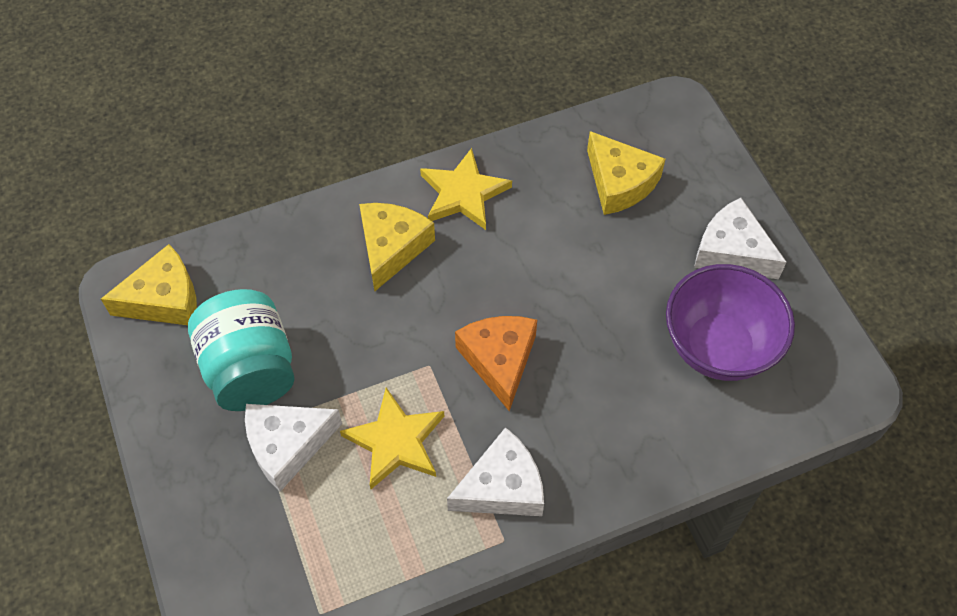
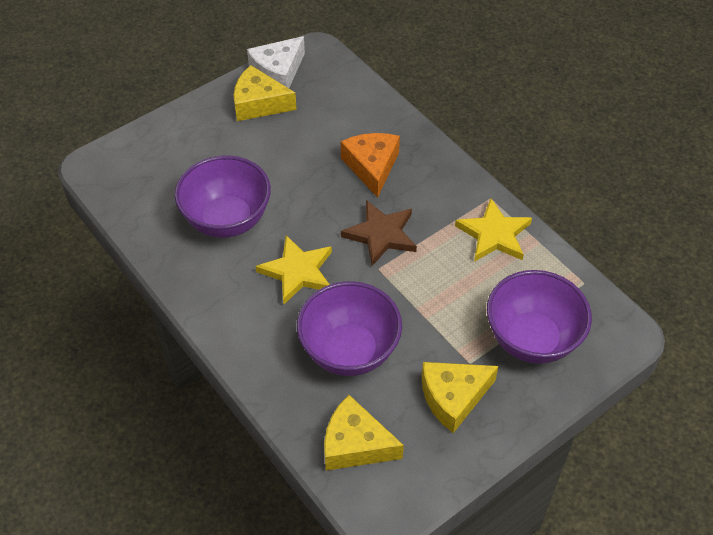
brown star: none = 0 -> [341,200,417,266] = 1
purple bowl: [666,264,795,381] = 1 -> [175,155,271,238] [297,281,402,376] [487,270,592,364] = 3
turquoise jar: [188,289,295,411] = 1 -> none = 0
white cheese: [245,404,342,491] [447,427,544,516] [694,198,787,279] = 3 -> [247,36,305,88] = 1

